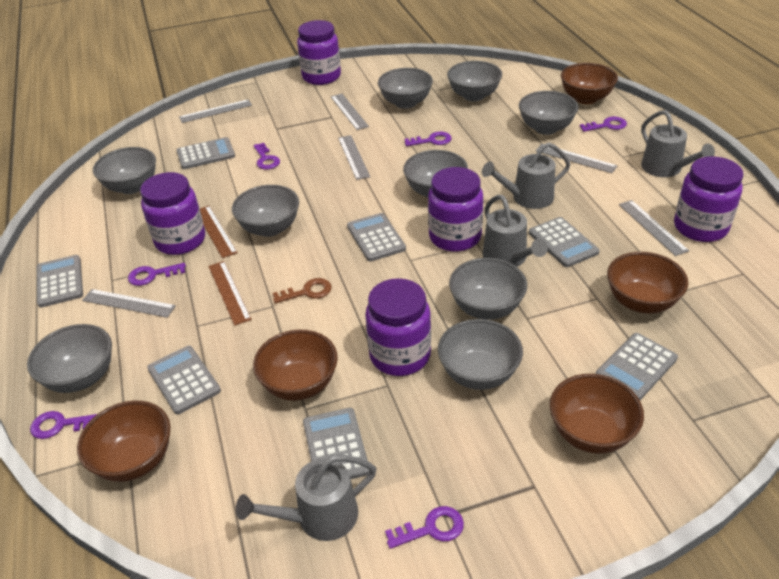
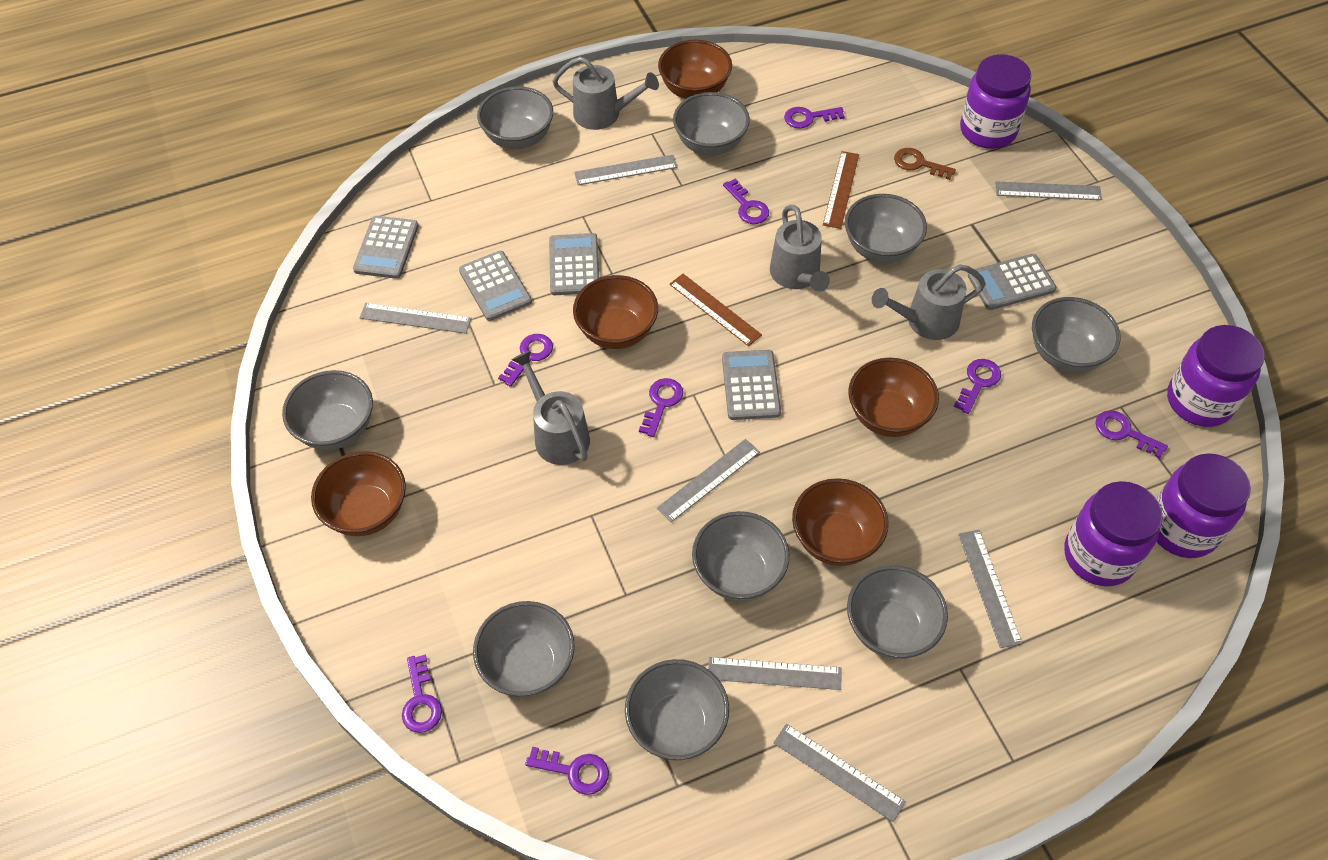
grey calculator: [37,255,83,307] [147,346,221,414] [176,137,235,169] [303,408,370,479] [347,213,406,262] [529,217,600,267] [596,333,678,400] = 7 -> [353,216,419,279] [459,251,532,321] [549,233,599,295] [722,350,781,420] [968,254,1056,310] = 5
grey ruler: [82,289,176,318] [179,99,252,123] [331,94,369,130] [338,135,370,180] [536,144,618,173] [619,200,689,256] = 6 -> [359,303,471,334] [574,155,678,185] [657,439,760,522] [708,657,842,690] [773,724,906,822] [958,530,1022,648] [995,181,1102,200] = 7
purple jar: [140,172,205,255] [297,20,341,85] [365,278,431,376] [428,167,483,252] [674,156,744,242] = 5 -> [960,54,1031,149] [1064,481,1163,587] [1156,454,1251,558] [1167,325,1265,427] = 4
purple key: [30,411,97,439] [128,263,186,286] [253,143,280,169] [385,506,464,549] [404,132,452,146] [580,117,627,132] = 6 -> [402,655,442,733] [498,334,553,387] [525,747,609,795] [639,378,683,437] [723,178,769,224] [784,107,845,128] [954,359,1001,414] [1095,410,1168,458] = 8

